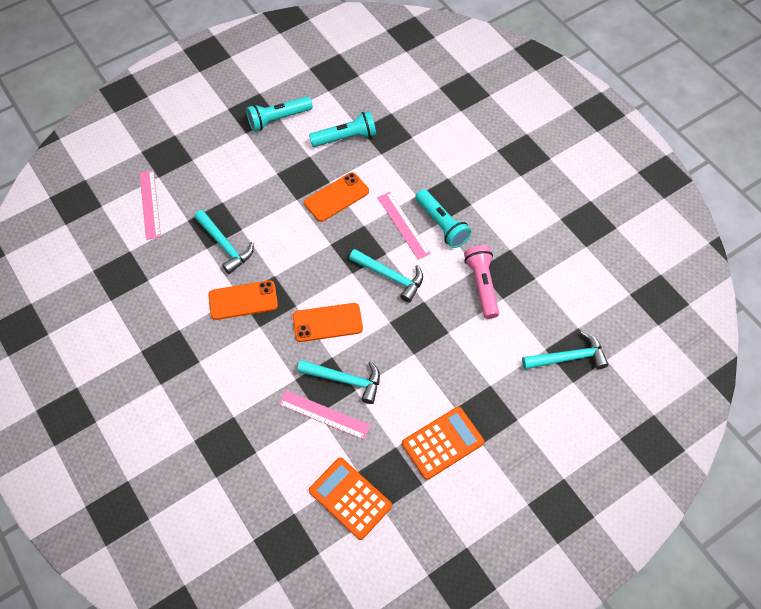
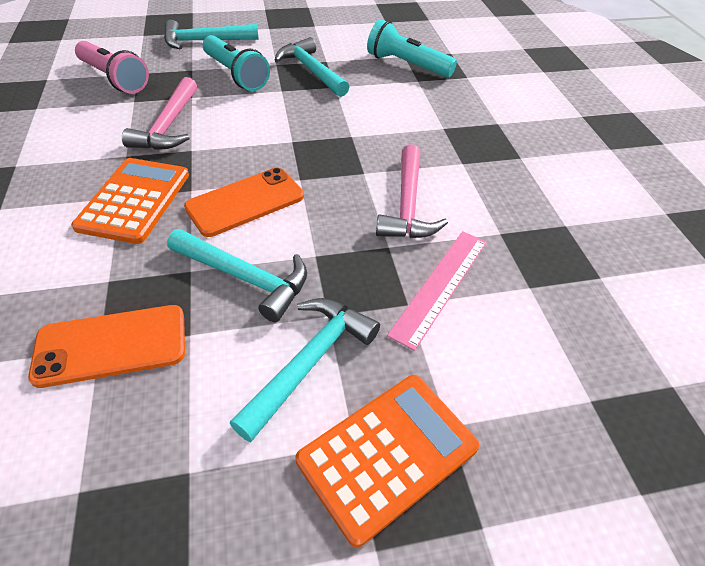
orange phone: [209,280,278,320] [293,303,363,342] [304,172,369,222] = 3 -> [28,305,185,388] [184,167,304,237] = 2
pink hammer: none = 0 -> [122,77,197,150] [376,144,448,238] = 2
pink ruler: [140,170,161,240] [279,391,370,440] [377,192,431,259] = 3 -> [387,231,487,351] = 1
turquoise flashlight: [246,96,313,131] [309,111,376,147] [415,189,471,248] = 3 -> [203,35,270,91] [367,19,457,78] = 2

